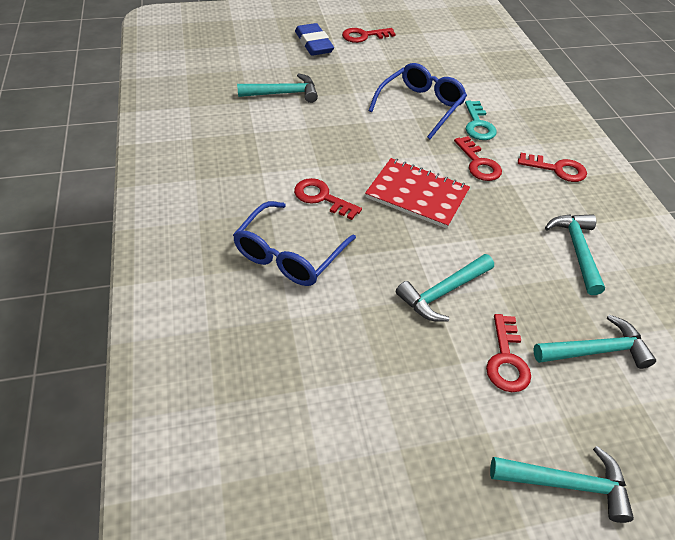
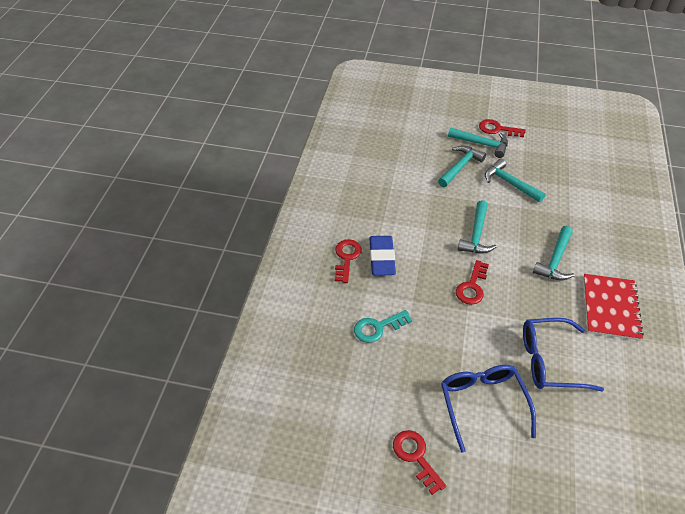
red key: [294,178,362,220] [342,28,396,43] [454,136,502,181] [486,314,531,392] [518,153,587,182] = 5 -> [335,239,362,283] [393,430,446,495] [456,260,489,305] [479,119,526,138] = 4

